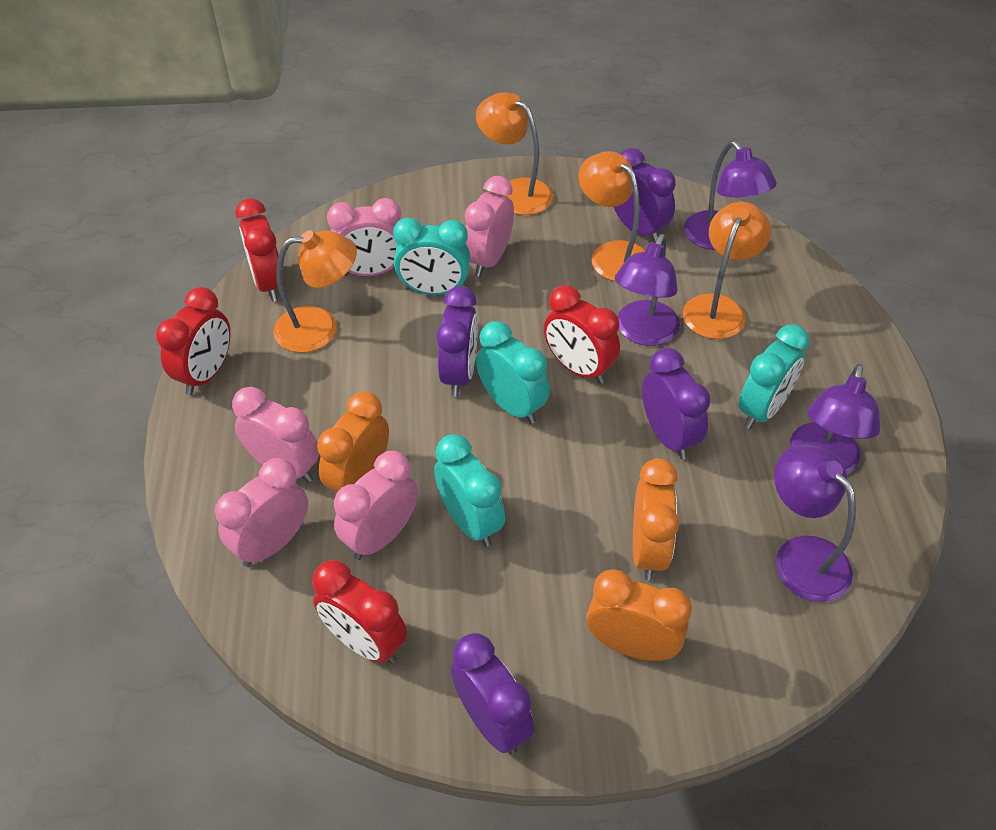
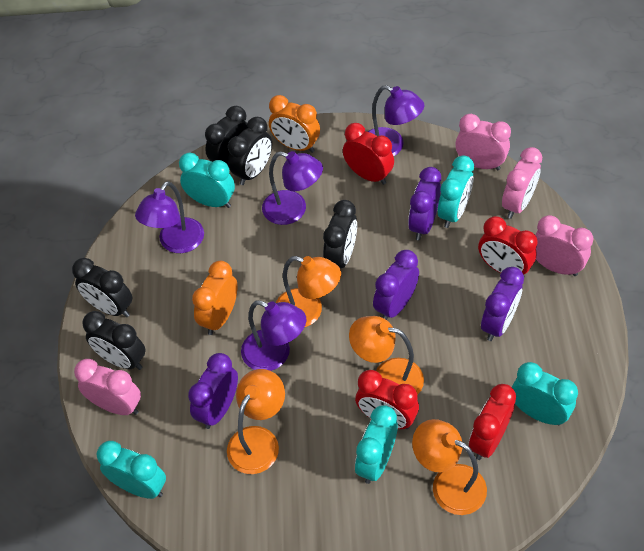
black clock: none = 0 -> [72,258,132,317] [82,311,146,370] [205,106,248,167] [228,117,272,185] [323,200,357,268] = 5
orange clock: [317,391,389,492] [587,569,692,661] [633,458,679,580] = 3 -> [192,261,238,335] [269,95,320,153] = 2
pink clock: [215,458,308,567] [232,387,319,483] [327,198,401,276] [334,451,418,560] [465,176,514,277] = 5 -> [74,359,141,415] [455,114,511,170] [502,147,542,219] [535,215,594,276] = 4
turquoise clock: [393,218,470,295] [434,434,505,547] [476,321,550,424] [738,324,810,429] = 4 -> [97,441,166,499] [179,153,235,208] [355,405,398,484] [438,155,474,228] [512,362,578,425] = 5

